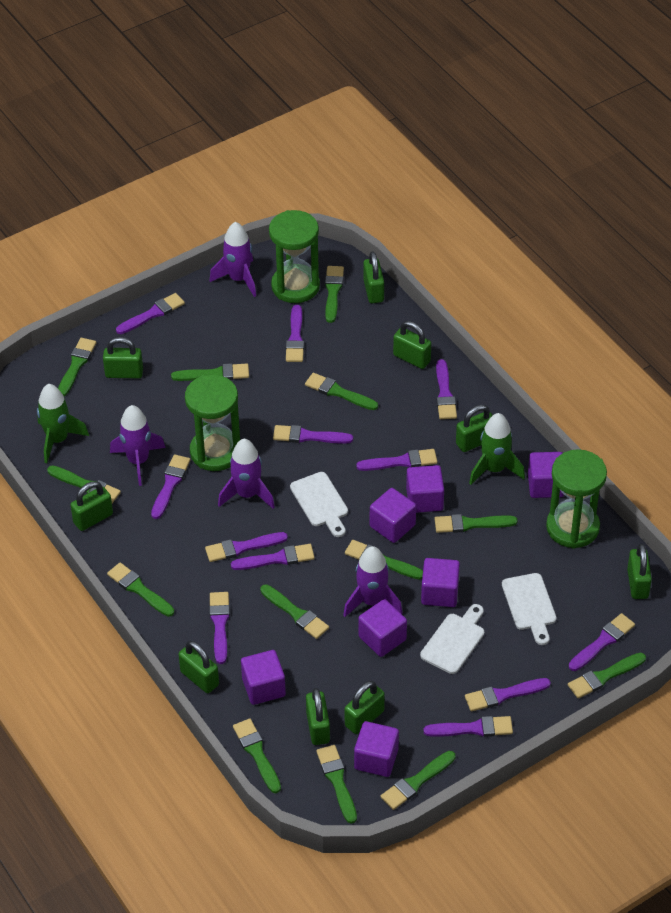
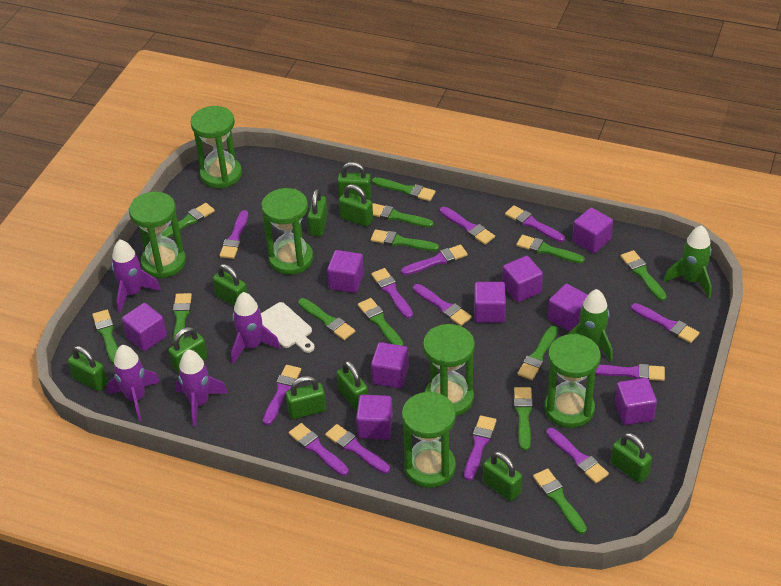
green hourglass: [185,375,240,471] [269,210,320,303] [546,449,607,549] = 3 -> [129,192,186,279] [191,106,242,188] [261,188,314,275] [402,392,456,488] [423,324,475,416] [545,334,601,428] = 6
green padlock: [70,481,113,531] [103,337,143,379] [179,641,219,693] [306,688,330,745] [344,681,385,734] [363,252,384,303] [393,321,431,369] [456,405,493,452] [627,544,652,599] = 9 -> [68,346,108,391] [168,327,208,374] [213,264,247,306] [286,376,326,419] [308,189,328,236] [337,162,371,200] [337,361,368,411] [339,184,373,227] [483,451,522,501] [611,433,652,483] = 10
purple brush: [116,293,185,334] [151,454,191,519] [205,532,288,562] [209,592,230,664] [231,544,315,570] [273,425,353,444] [286,305,304,362] [356,449,437,471] [424,716,513,737] [436,359,457,419] [465,678,551,711] [569,613,635,671] = 12 -> [219,210,248,259] [263,365,301,425] [289,423,349,476] [325,424,390,474] [371,268,413,319] [401,245,468,275] [413,284,472,326] [440,207,495,245] [464,415,496,481] [505,205,565,242] [546,428,609,484] [595,364,665,381] [631,303,700,343] = 13
purple cube: [241,650,286,705] [354,721,399,777] [359,599,407,657] [370,488,416,543] [406,465,444,513] [421,558,460,607] [528,452,564,498] = 7 -> [122,303,167,351] [327,250,364,293] [356,394,393,440] [371,342,409,388] [474,282,506,323] [502,256,543,302] [548,284,588,332] [572,208,613,253] [615,378,657,425] = 9
white cutting board: [290,472,348,537] [420,604,484,674] [502,573,556,645] = 3 -> [261,302,315,353] = 1

